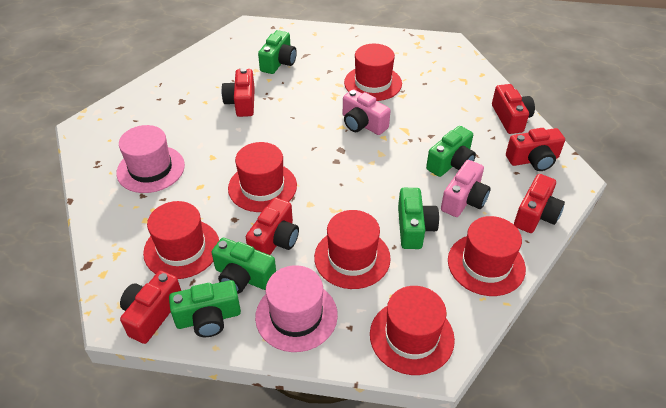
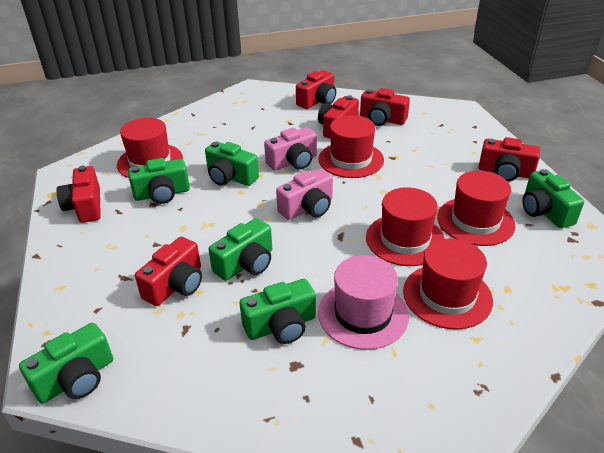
green camera: [169,280,241,337] [211,238,276,294] [258,30,297,74] [398,188,439,249] [426,126,476,177] = 5 -> [19,323,113,404] [128,158,190,204] [205,141,259,186] [208,218,272,281] [239,279,316,344] [522,169,584,228] = 6
pink hat: [116,125,185,193] [255,265,338,352] = 2 -> [318,255,409,350] = 1
red hat: [143,201,219,279] [228,142,297,212] [314,210,391,289] [344,44,402,101] [370,286,455,375] [448,216,526,296] = 6 -> [117,118,183,178] [318,115,384,178] [366,187,445,266] [403,238,493,329] [437,171,516,246] = 5

